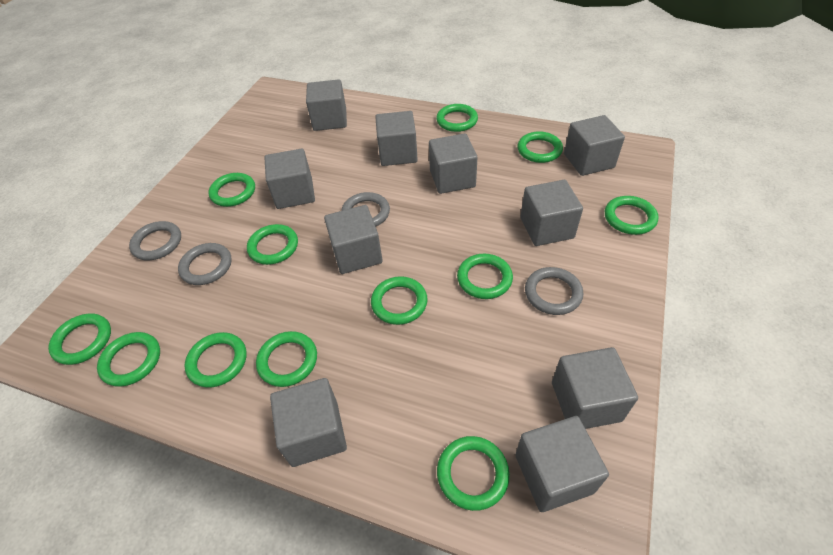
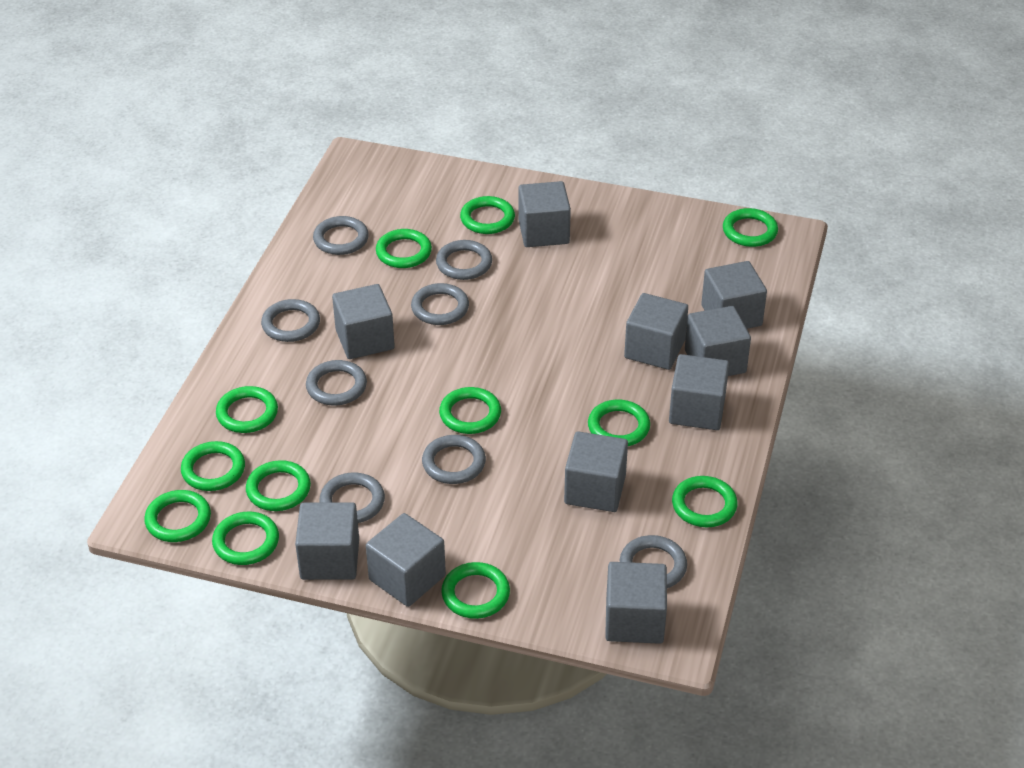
grey ring: [129,221,181,260] [178,243,232,285] [341,192,390,227] [525,267,583,315] = 4 -> [261,299,320,342] [306,360,367,406] [313,216,369,255] [319,473,385,523] [411,283,469,325] [422,435,486,484] [436,240,492,280] [620,535,687,588] = 8

